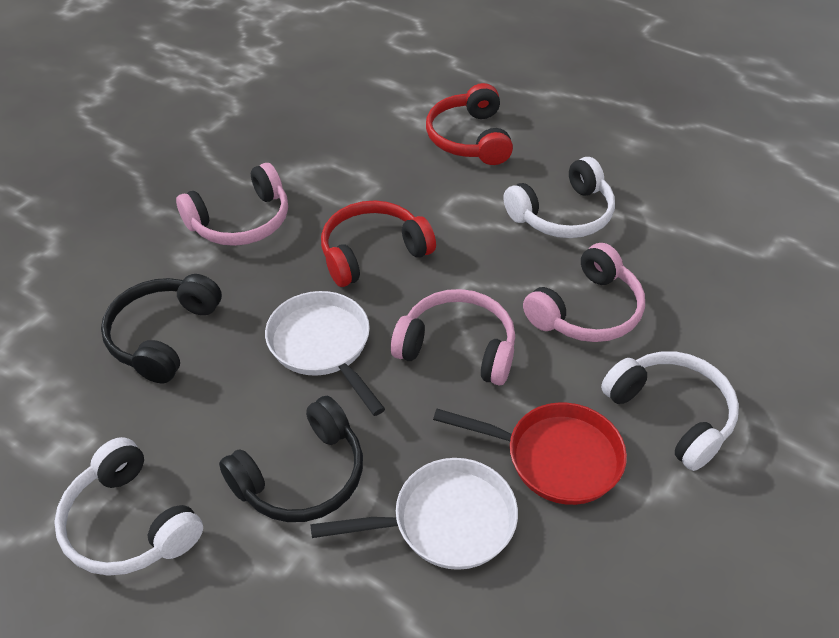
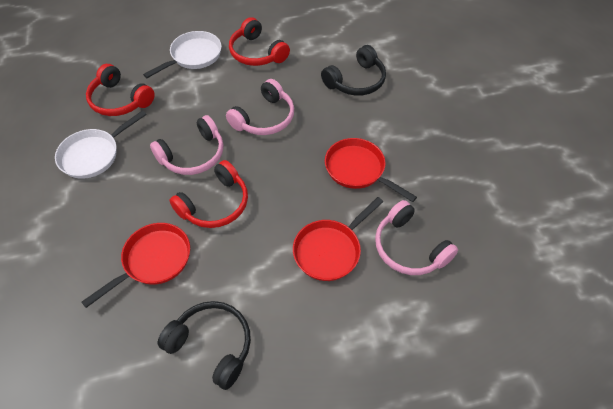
red headphones: [321,201,436,287] [426,83,513,165] = 2 -> [86,64,155,116] [169,160,248,228] [229,17,290,66] = 3
red pan: [433,402,627,505] = 1 -> [81,223,190,308] [293,197,383,281] [325,138,417,202] = 3
white headphones: [54,437,203,576] [504,157,615,238] [601,351,739,471] = 3 -> none = 0

